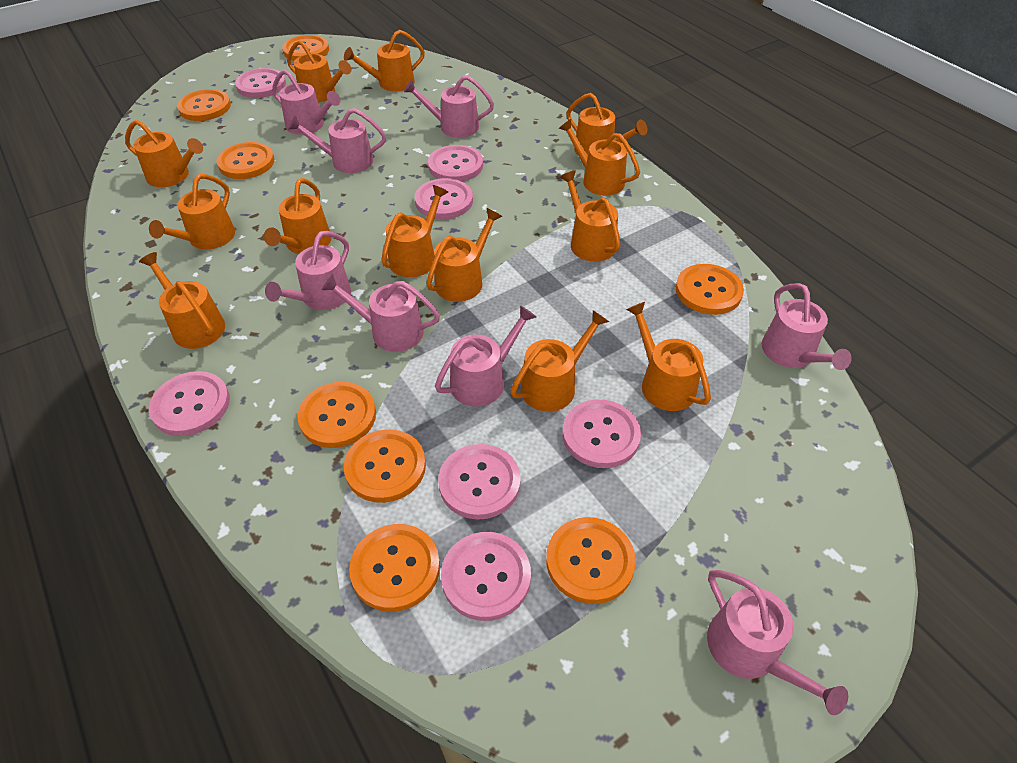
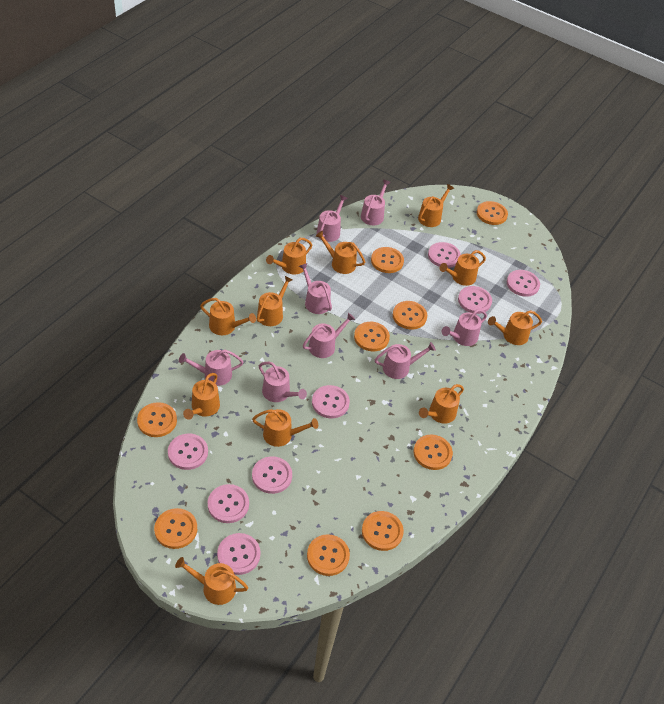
orange button: [177,89,231,121] [217,142,274,179] [282,35,329,61] [297,382,376,448] [344,429,426,503] [349,524,440,612] [546,517,636,604] [676,264,744,315] = 8 -> [137,402,177,437] [154,508,197,549] [307,534,350,576] [354,322,390,351] [362,511,404,551] [371,247,404,273] [393,301,427,330] [413,435,453,470] [477,201,508,225] = 9
orange watering can: [125,120,203,187] [139,252,225,349] [149,174,235,249] [264,178,331,254] [287,40,351,103] [344,30,425,91] [381,185,448,277] [426,208,502,302] [510,310,609,412] [559,119,640,196] [560,170,621,262] [567,93,647,156] [626,302,711,411] = 13 -> [175,557,248,605] [183,373,220,420] [200,298,256,335] [252,409,318,447] [257,276,293,326] [266,238,312,274] [316,231,365,274] [418,184,454,227] [419,384,464,424] [440,250,486,286] [488,310,542,345] = 11
pink button: [149,371,230,436] [235,68,286,98] [415,178,473,219] [428,145,483,182] [438,444,521,520] [441,532,531,621] [562,399,641,468] = 7 -> [168,434,208,470] [208,484,249,523] [217,533,261,575] [252,456,292,494] [312,385,350,418] [428,242,461,268] [458,286,492,314] [507,270,540,297] = 8

